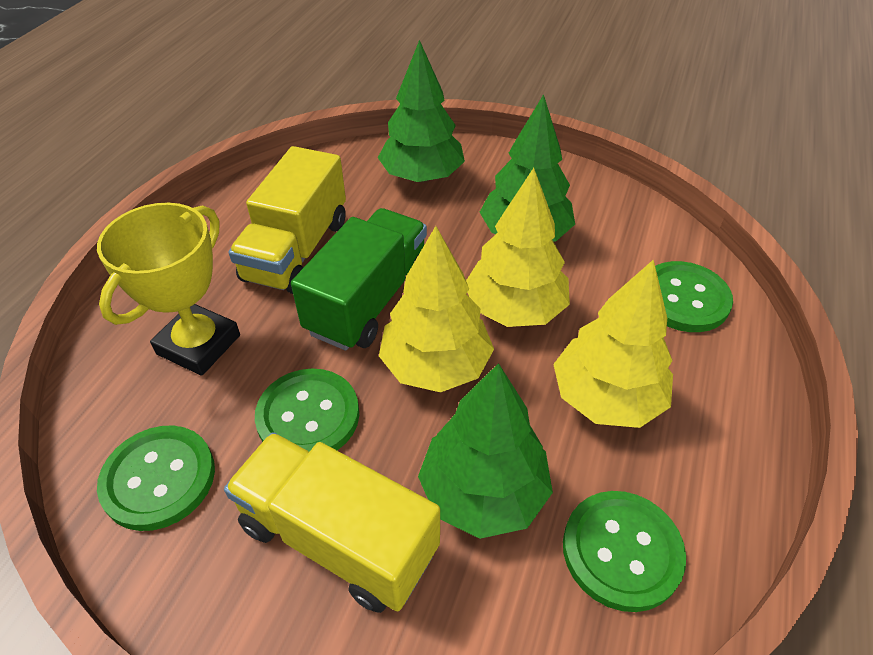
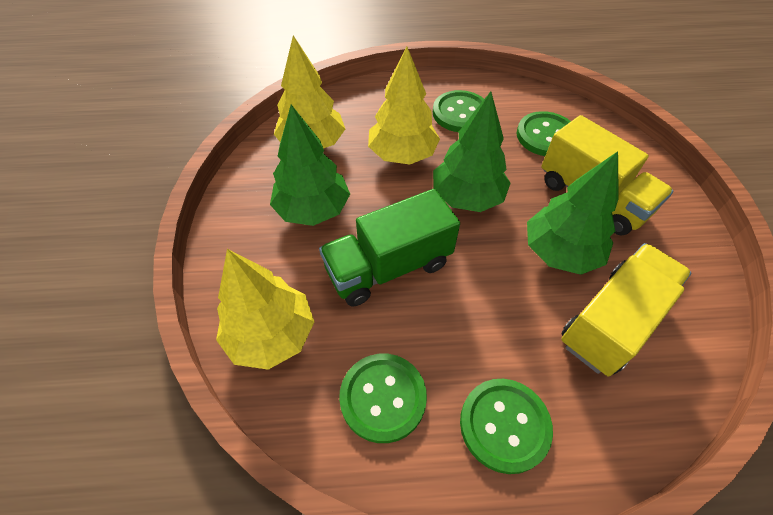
yellow trophy: [97,203,240,376] = 1 -> none = 0

